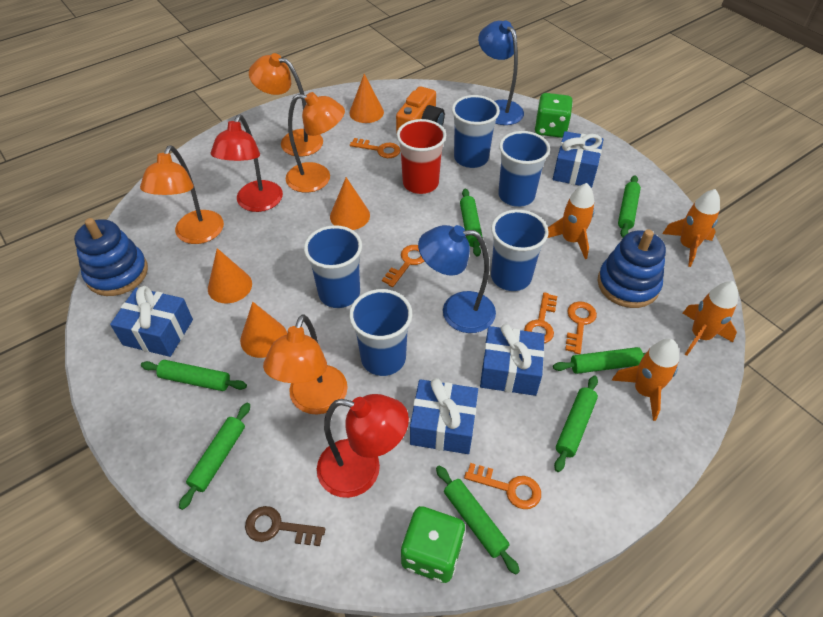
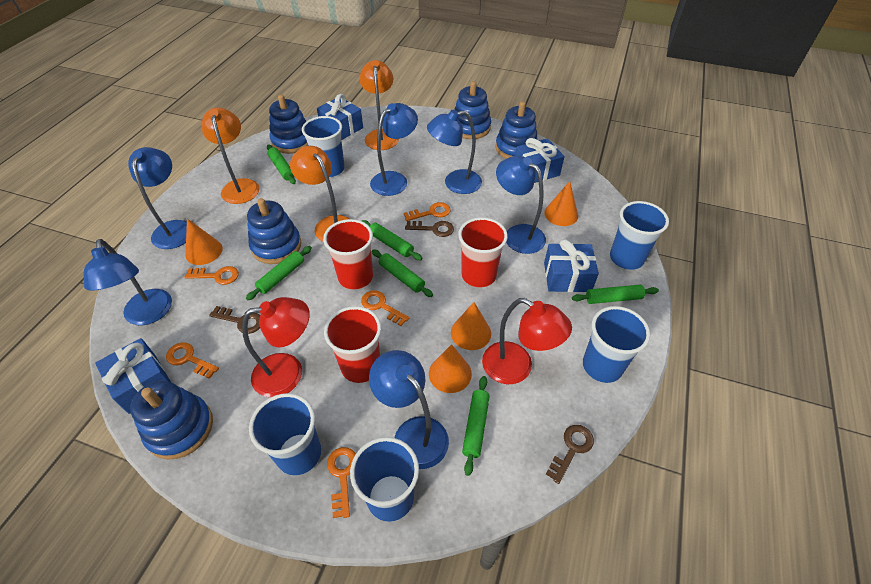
blue lamp: [418,225,496,333] [478,21,524,125] = 2 -> [84,239,172,325] [128,147,187,249] [369,350,449,469] [370,103,418,196] [427,110,482,194] [496,156,546,254] = 6
blue stacking toy: [74,218,148,296] [597,229,666,308] = 2 -> [130,381,213,460] [247,198,301,264] [269,94,308,154] [454,81,491,139] [496,101,538,159] = 5
brown key: [245,506,325,546] = 1 -> [209,306,260,334] [405,221,454,237] [546,425,594,484] = 3
green dice: [401,506,465,583] [535,93,573,138] = 2 -> none = 0
green rolling pin: [141,360,247,391] [179,403,250,510] [436,465,520,574] [460,188,483,257] [553,347,646,374] [554,376,598,472] [618,175,641,237] = 7 -> [246,246,312,300] [267,144,296,184] [362,220,422,260] [372,249,433,297] [462,376,490,476] [572,284,659,304] = 6
orange camera: [396,86,445,136] = 1 -> none = 0
orange lamp: [140,146,224,244] [249,53,323,157] [263,314,348,415] [286,92,345,193] = 4 -> [202,108,260,204] [290,146,350,242] [359,60,399,150] = 3
orange rocket: [548,183,595,259] [612,339,679,421] [662,189,720,267] [683,281,738,356] = 4 -> none = 0
red cup: [397,119,446,194] = 1 -> [323,219,373,290] [324,306,381,383] [458,217,508,288] = 3

